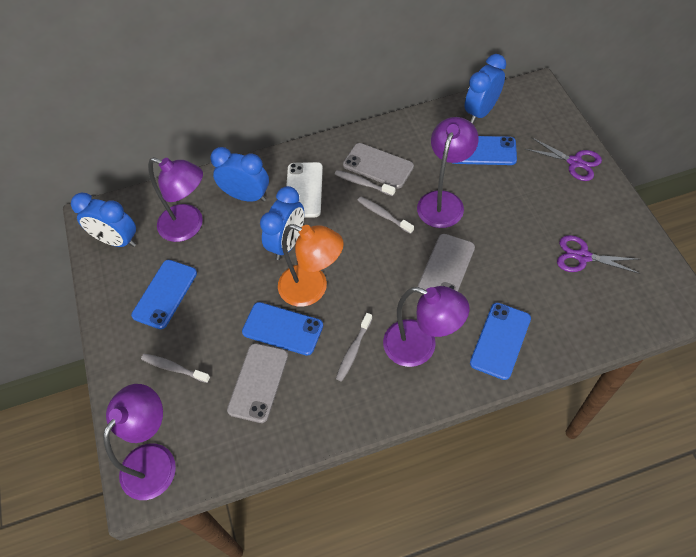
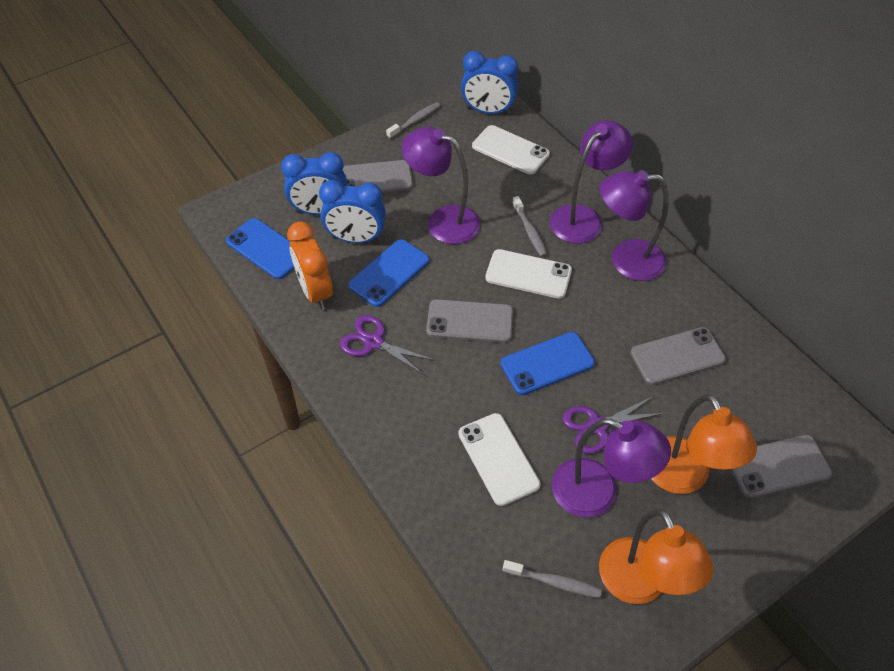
blue clock: [71,193,136,247] [210,147,269,202] [260,186,304,260] [465,54,506,124] = 4 -> [281,152,347,215] [319,180,386,243] [461,51,518,115] = 3
blue phone: [131,260,197,329] [242,302,323,356] [453,136,517,165] [470,303,531,380] = 4 -> [226,218,295,279] [348,239,429,307] [500,332,595,395] = 3
grey phone: [227,343,288,423] [343,143,414,189] [418,234,475,291] = 3 -> [343,160,413,193] [426,299,513,343] [631,327,726,385] [731,435,832,498] = 4
grey toothbrush: [141,354,210,383] [335,170,395,196] [336,313,372,382] [357,196,414,234] = 4 -> [386,102,440,139] [503,560,602,598] [512,196,547,257] = 3
orange clock: none = 0 -> [287,221,333,309] = 1
orange lamp: [278,224,344,307] = 1 -> [599,509,713,604] [651,394,757,494] = 2
white phone: [286,162,323,218] = 1 -> [458,413,540,506] [472,125,550,175] [485,249,572,299] = 3

